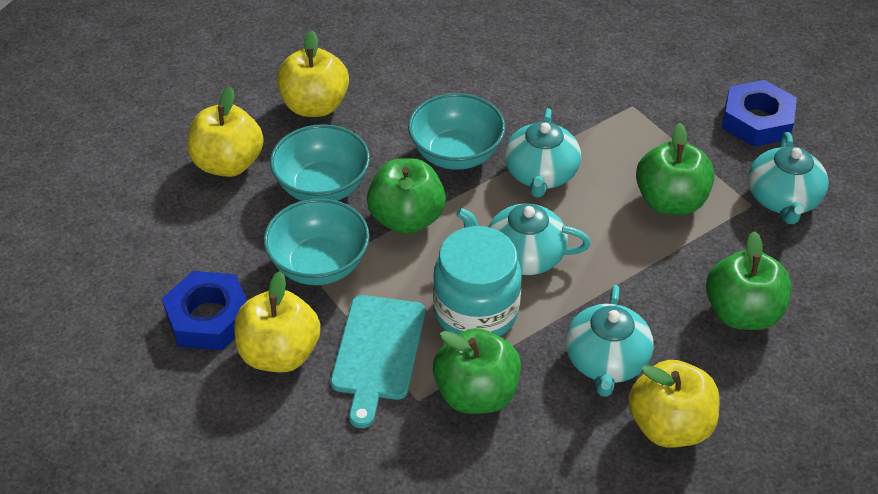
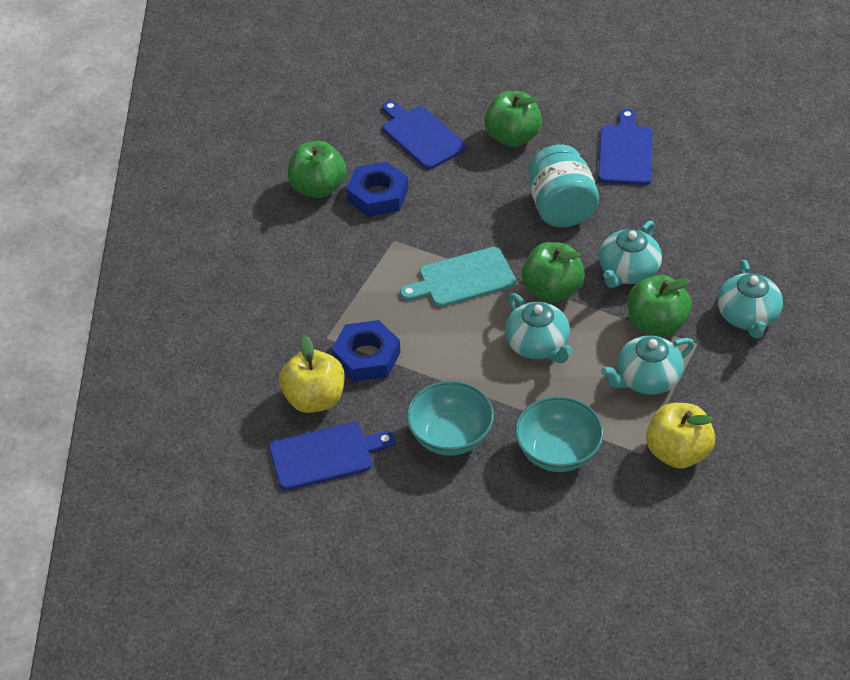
blue cutting board: none = 0 -> [269,422,395,490] [382,101,467,169] [598,109,653,185] = 3
turquoise bowl: [264,198,369,285] [270,124,370,201] [408,93,505,170] = 3 -> [406,381,494,456] [515,396,604,472] = 2
yellow apple: [188,87,264,177] [234,271,321,372] [277,30,349,117] [629,360,719,448] = 4 -> [279,336,345,413] [646,403,715,469] = 2

